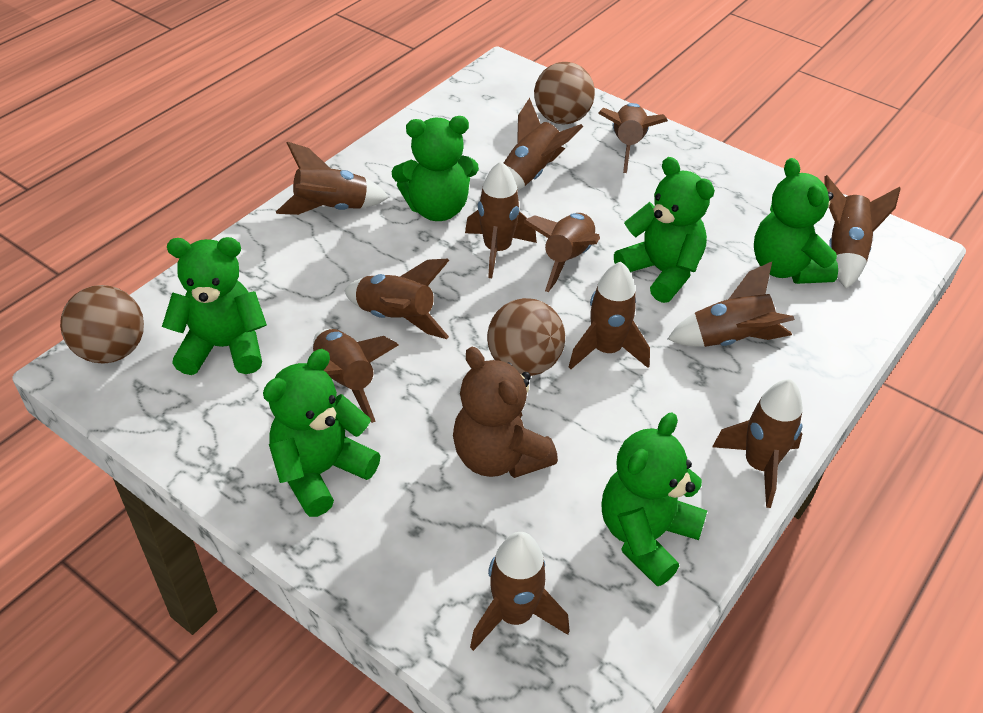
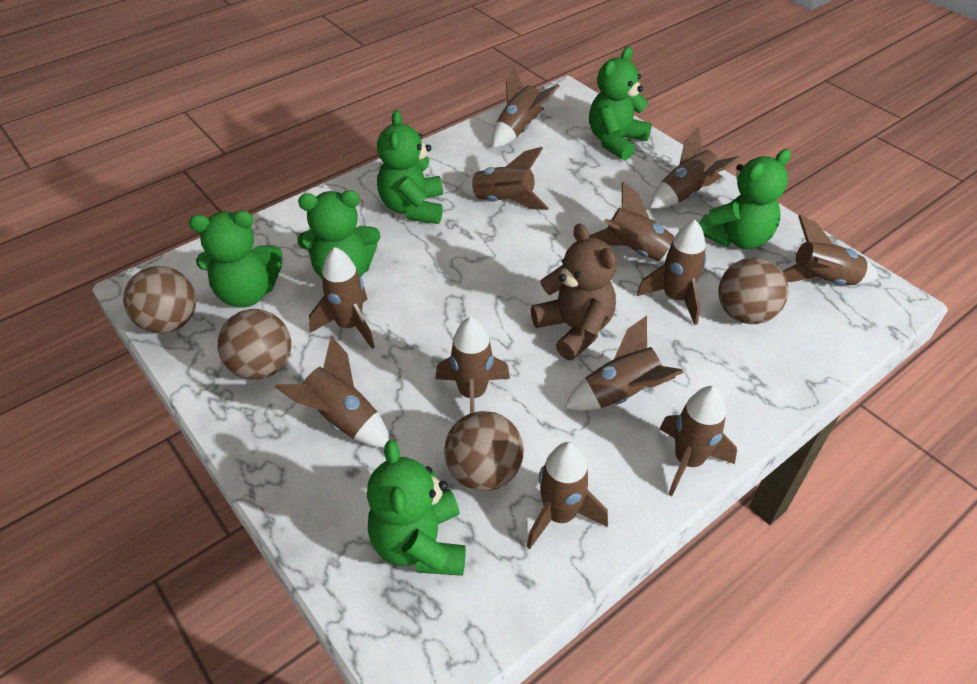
brown ball: [60,285,144,364] [487,298,565,376] [534,62,595,124] = 3 -> [123,266,196,333] [218,309,291,380] [444,411,524,491] [719,257,789,324] = 4

